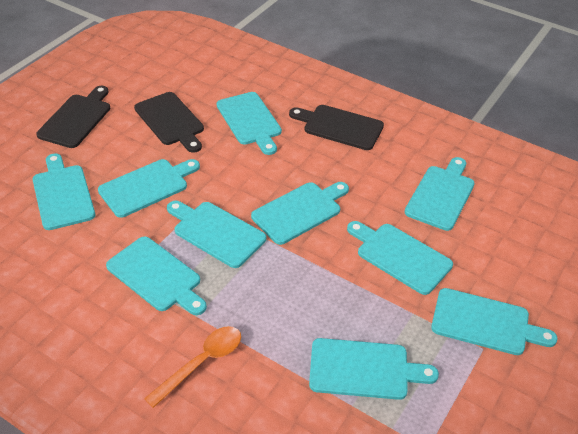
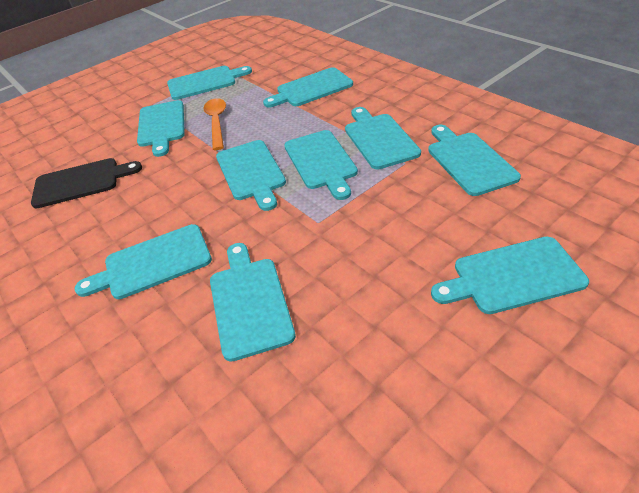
black cutting board: [36,85,110,148] [134,92,204,153] [289,105,384,150] = 3 -> [31,158,142,208] = 1

